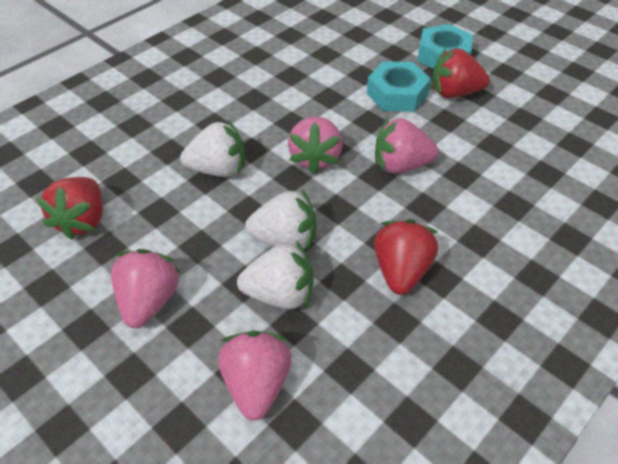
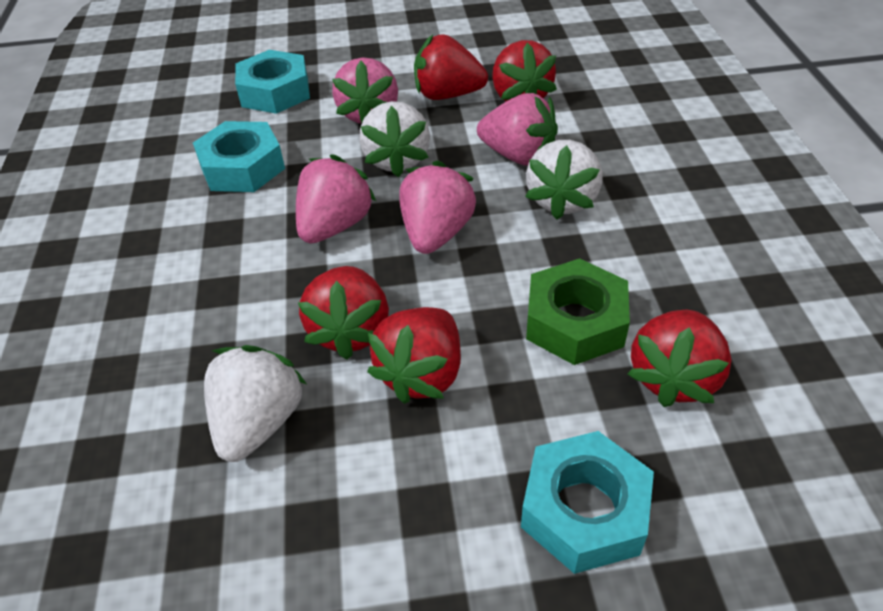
green nut: none = 0 -> [526,258,630,365] = 1
red strawberry: [37,177,103,240] [374,219,438,295] [432,48,490,98] = 3 -> [298,266,389,360] [367,307,461,404] [414,34,488,100] [492,40,557,101] [627,310,732,407] = 5
turquoise nut: [367,61,431,112] [417,24,473,69] = 2 -> [193,121,285,192] [235,50,310,114] [521,431,654,574] = 3

